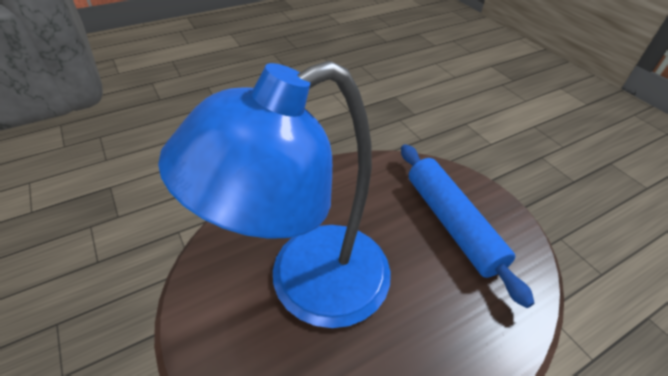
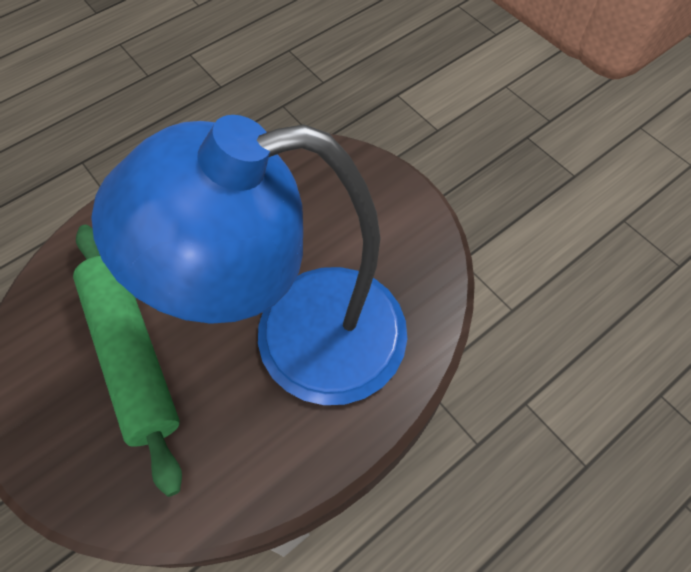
blue rolling pin: [401,144,534,308] = 1 -> none = 0
green rolling pin: none = 0 -> [73,225,182,497] = 1

